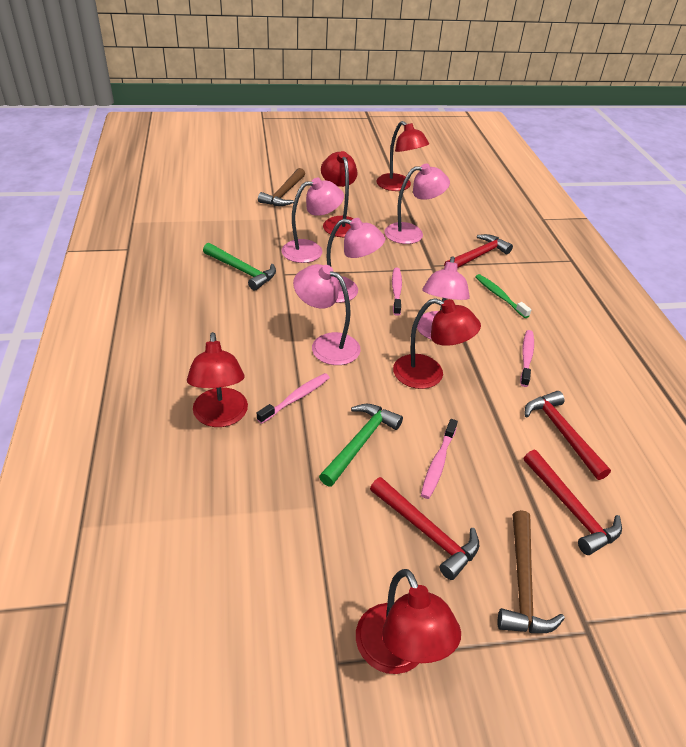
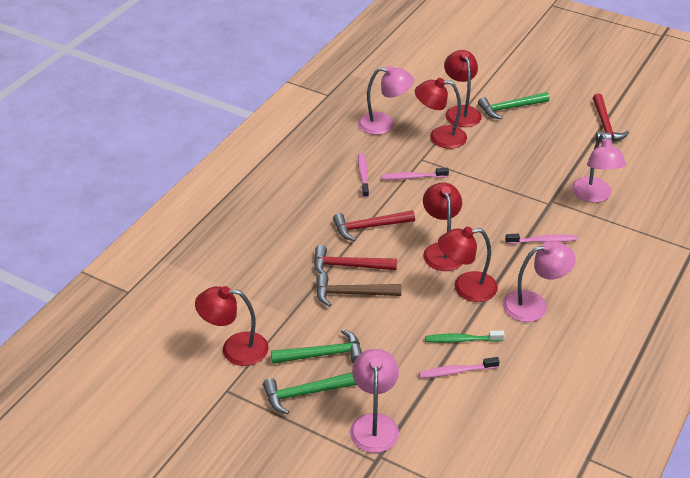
brown hammer: [258,168,305,206] [498,510,565,633] = 2 -> [316,273,401,307] = 1
green hammer: [203,243,276,290] [319,404,403,487] = 2 -> [263,372,357,414] [271,329,362,364] [478,92,550,119] = 3
pink lamp: [282,178,344,263] [293,264,361,365] [327,218,385,303] [384,163,450,244] [417,256,470,340] = 5 -> [350,349,399,453] [358,65,414,135] [503,241,576,322] [572,134,626,202] = 4
red hammer: [370,477,479,580] [444,234,513,268] [524,391,611,480] [524,450,622,555] = 4 -> [314,245,397,275] [333,210,415,241] [593,94,629,142] = 3

